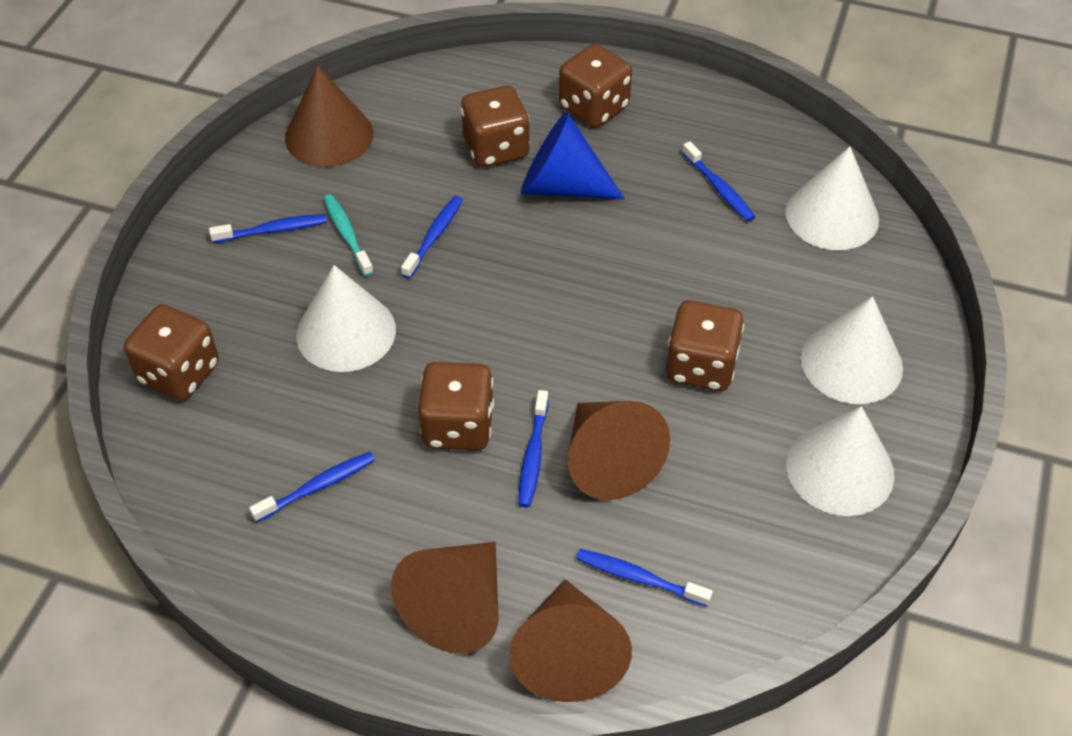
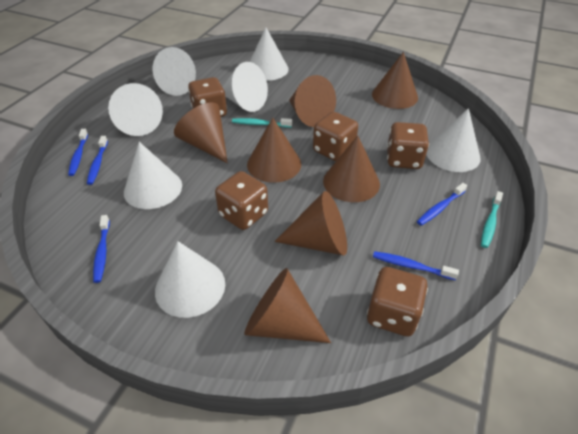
blue cone: [521,112,625,199] = 1 -> none = 0
blue toothbrush: [209,214,327,243] [249,452,375,522] [401,196,463,279] [519,390,549,507] [576,549,713,607] [682,141,755,222] = 6 -> [68,129,88,176] [87,136,108,185] [93,215,110,283] [373,251,459,280] [417,183,467,226] = 5
brown cone: [285,65,373,167] [391,542,499,654] [509,579,632,702] [568,401,670,500] = 4 -> [174,102,228,163] [244,268,331,343] [247,118,301,183] [274,191,347,256] [289,75,336,127] [323,136,380,202] [372,52,418,109] = 7
turquoise toothbrush: [323,194,374,276] = 1 -> [232,118,292,128] [481,191,503,248] = 2
white cone: [296,265,396,372] [785,146,879,250] [786,406,894,516] [801,296,903,404] = 4 -> [108,83,163,136] [124,142,182,209] [153,47,196,96] [155,241,225,318] [223,62,268,112] [250,27,289,81] [426,108,481,172] = 7

